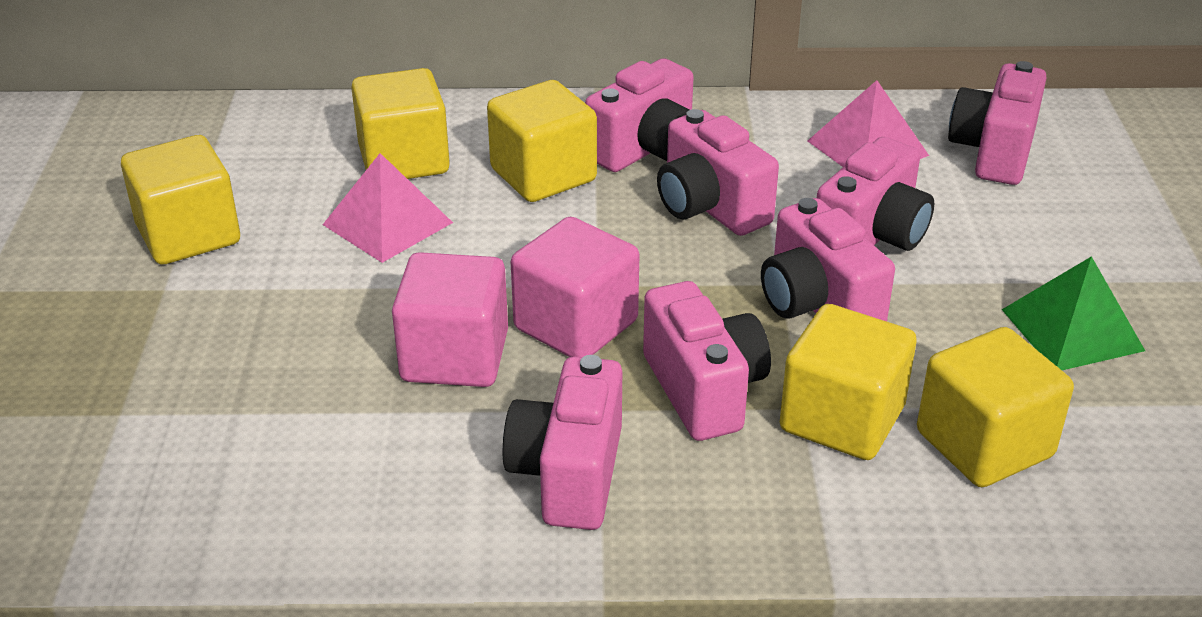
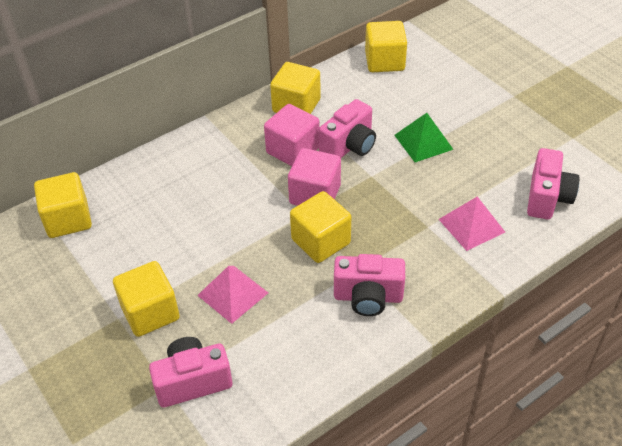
pink camera: [503,355,622,530] [585,58,694,172] [643,281,771,441] [657,109,779,236] [761,198,895,321] [817,137,934,251] [948,61,1047,185] = 7 -> [149,337,233,407] [319,99,376,158] [334,254,405,316] [527,148,579,219] = 4

